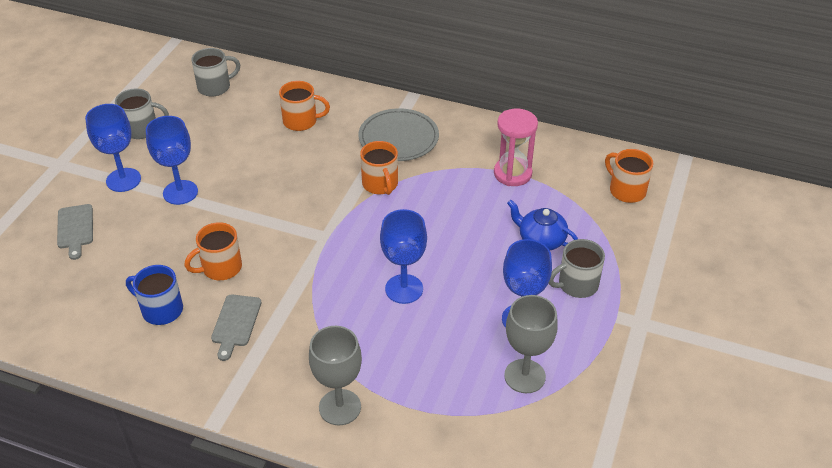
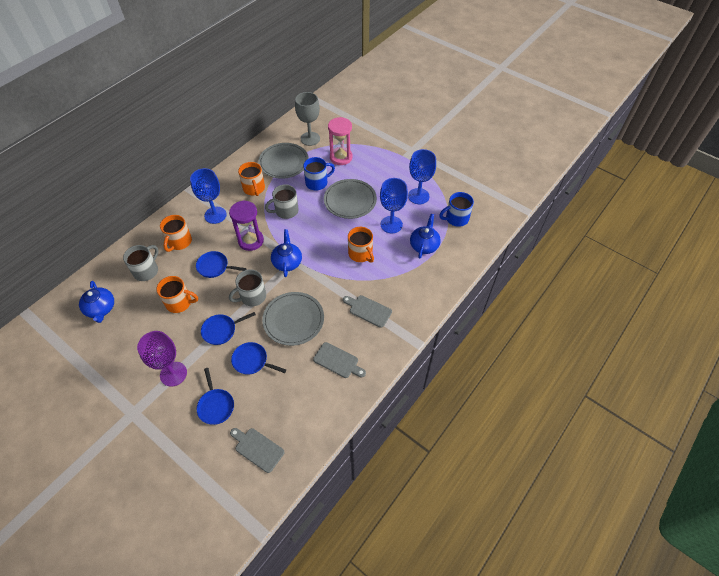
blue goblet: [85,104,141,192] [146,116,198,205] [380,209,427,304] [502,239,552,328] = 4 -> [190,168,227,224] [380,178,408,233] [408,149,436,204] = 3
blue mug: [126,265,183,325] = 1 -> [303,157,335,191] [439,192,474,227] = 2
blue pan: none = 0 -> [196,251,247,278] [197,368,234,425] [201,312,256,345] [231,342,286,375] = 4
blue teapot: [507,200,578,250] = 1 -> [79,281,114,323] [271,229,302,277] [410,214,441,259] = 3
grey cutting board: [57,204,93,260] [211,295,262,361] = 2 -> [230,428,284,473] [313,342,366,378] [343,295,392,328] = 3
grey goblet: [309,326,362,425] [504,295,558,393] = 2 -> [295,92,320,146] = 1
grey plate: [358,108,439,161] = 1 -> [258,143,309,179] [262,292,324,346] [324,179,377,219] = 3
purple goblet: none = 0 -> [137,331,187,386] = 1
purple hourglass: none = 0 -> [229,200,264,251] = 1

